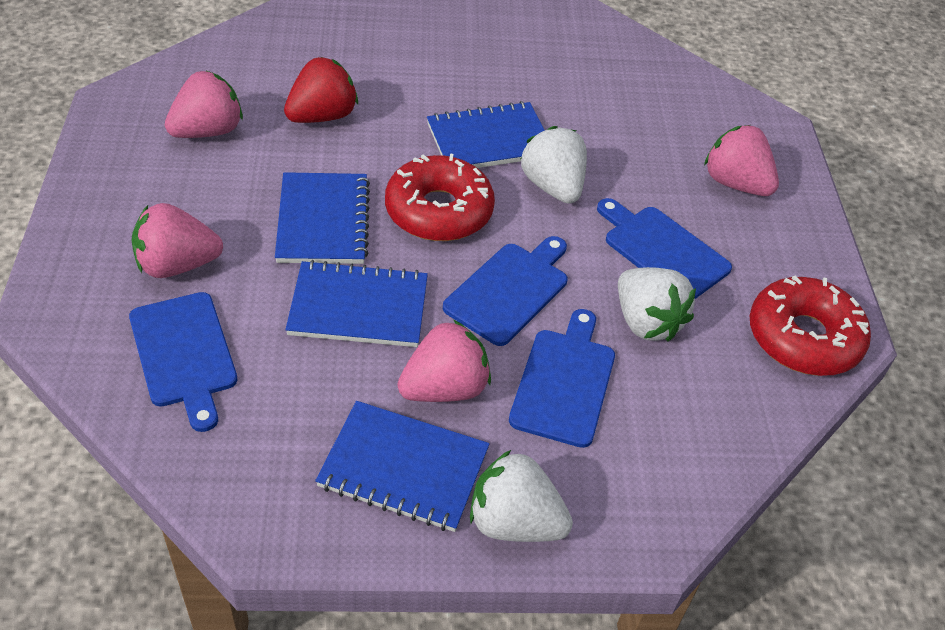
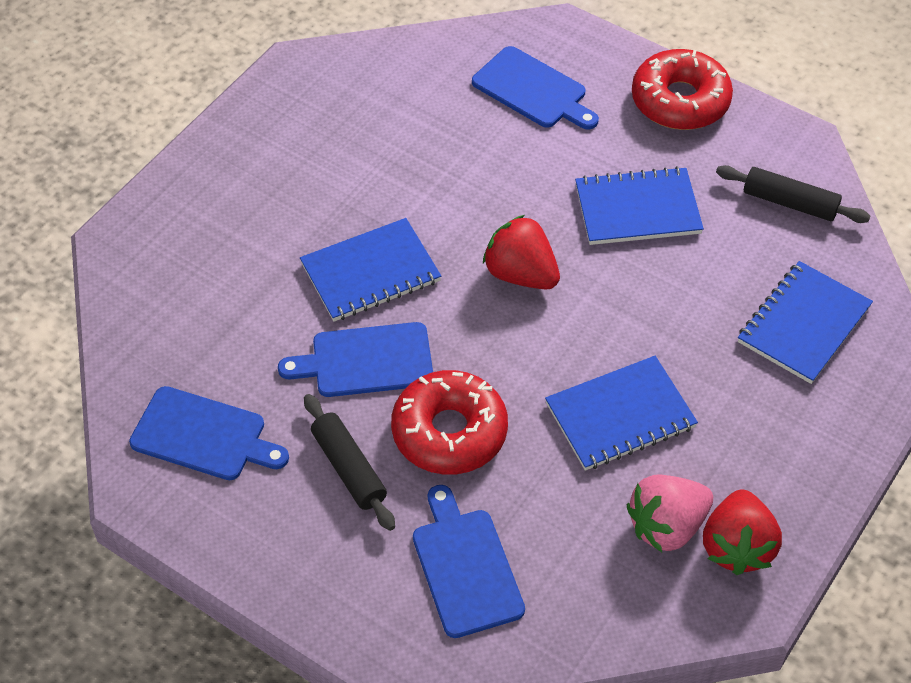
black rolling pin: none = 0 -> [304,394,395,531] [716,165,871,223] = 2
pink strawberry: [132,203,223,278] [165,71,243,138] [397,320,491,402] [704,125,779,196] = 4 -> [627,474,713,552] = 1
red strawberry: [284,57,358,123] = 1 -> [483,215,560,289] [703,490,782,575] = 2
white strawberry: [470,450,573,542] [521,126,587,204] [618,267,696,342] = 3 -> none = 0

